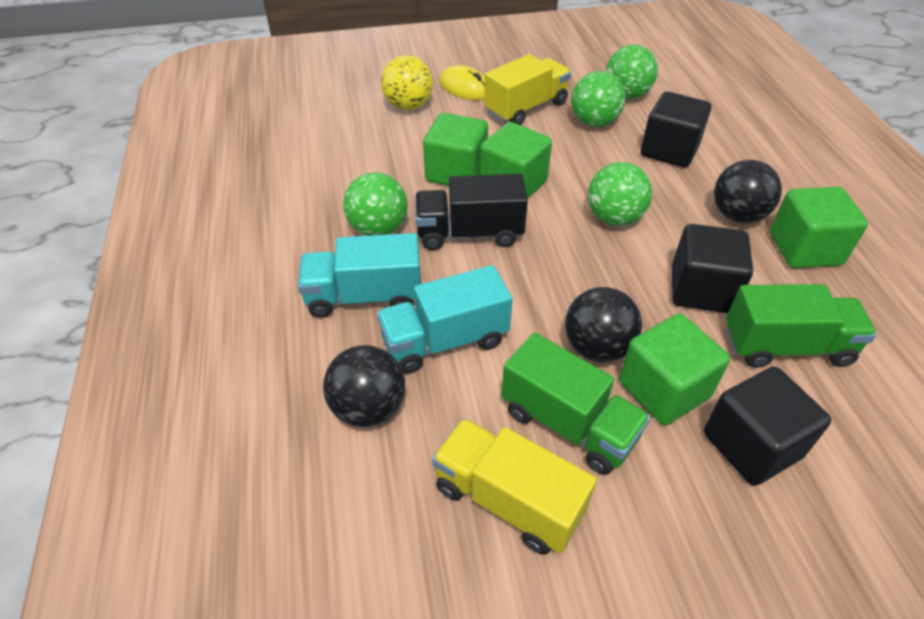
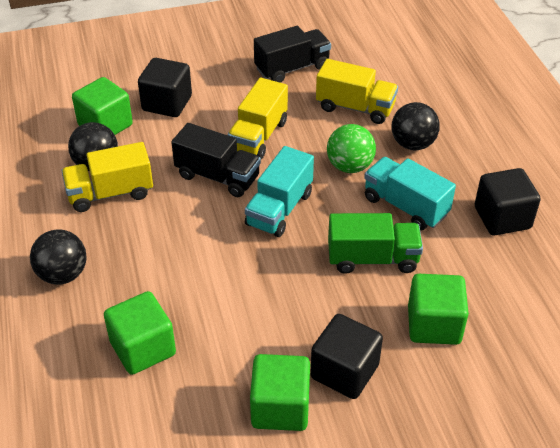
black truck: [415,174,528,250] = 1 -> [171,123,261,197] [254,26,331,83] = 2
green ball: [343,172,408,236] [571,71,626,127] [588,162,652,226] [606,45,658,99] = 4 -> [327,124,376,173] = 1
green truck: [501,333,650,475] [726,284,877,368] = 2 -> [328,213,423,274] = 1
yellow ball: [381,55,433,110] = 1 -> none = 0
yellow mouse: [440,65,485,100] = 1 -> none = 0
yellow truck: [432,418,597,555] [484,54,571,125] = 2 -> [61,142,153,212] [228,78,288,159] [316,59,398,124] = 3

